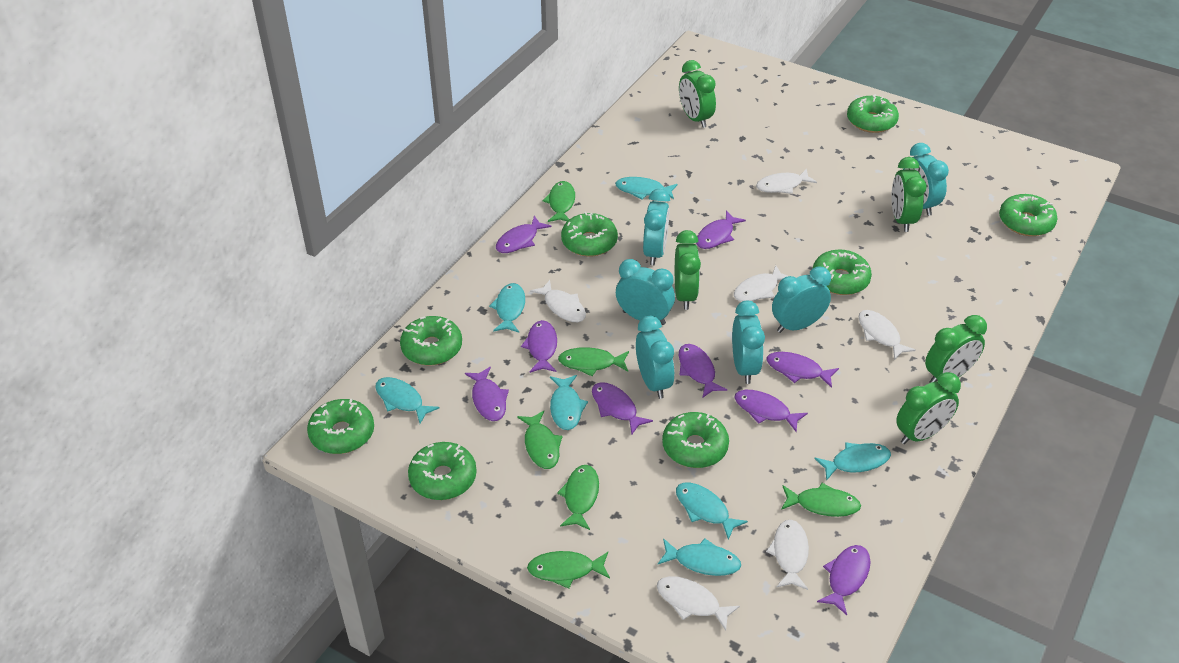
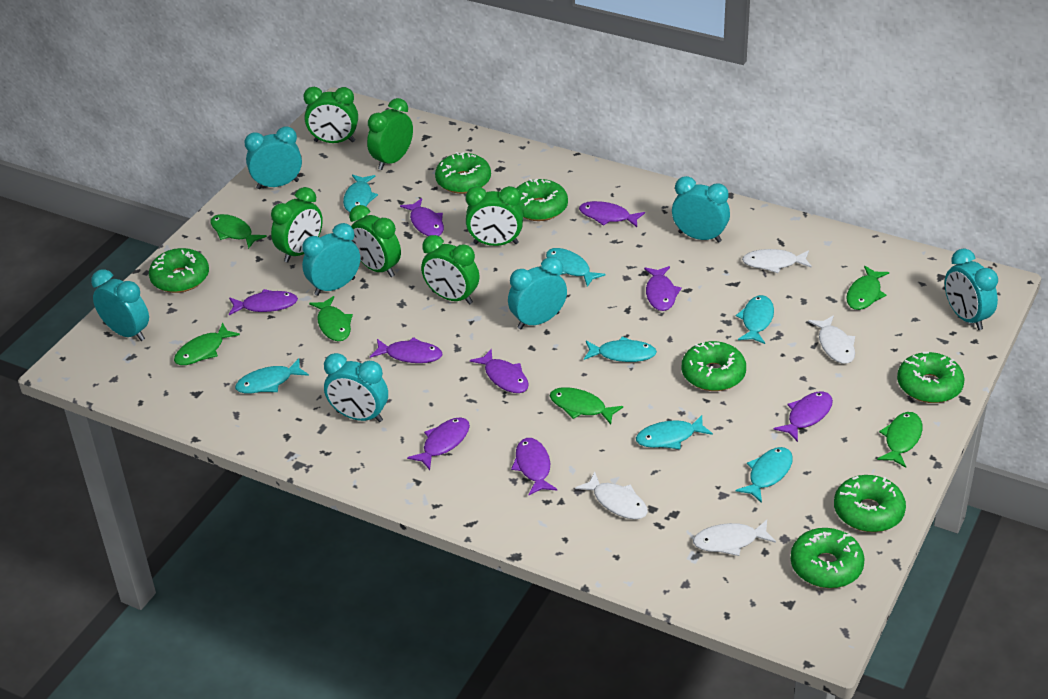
green clock: [675,230,701,310] [679,60,716,128] [891,157,927,232] [896,372,961,444] [925,315,987,383] = 5 -> [271,187,323,263] [304,87,358,143] [349,205,401,277] [367,98,413,170] [421,235,479,305] [466,186,523,246] = 6
green donut: [307,399,374,454] [400,316,462,366] [408,442,477,500] [561,212,618,257] [662,412,729,468] [812,250,872,295] [847,94,899,133] [999,194,1057,236] = 8 -> [149,248,209,293] [435,152,491,194] [516,179,568,221] [682,341,746,391] [790,528,865,588] [834,475,906,532] [897,352,965,403] = 7
turquoise clock: [616,259,675,325] [636,316,674,399] [643,189,670,265] [732,301,765,384] [772,266,831,333] [903,143,949,216] = 6 -> [91,269,149,341] [244,126,302,189] [302,223,360,296] [324,353,388,422] [508,257,567,329] [672,176,730,243] [945,249,998,330] = 7
white fish: [530,280,586,322] [657,576,740,631] [734,265,788,302] [756,169,817,194] [766,520,809,590] [859,310,916,360] = 6 -> [575,472,648,519] [693,520,776,556] [742,249,812,273] [808,315,855,364] = 4

